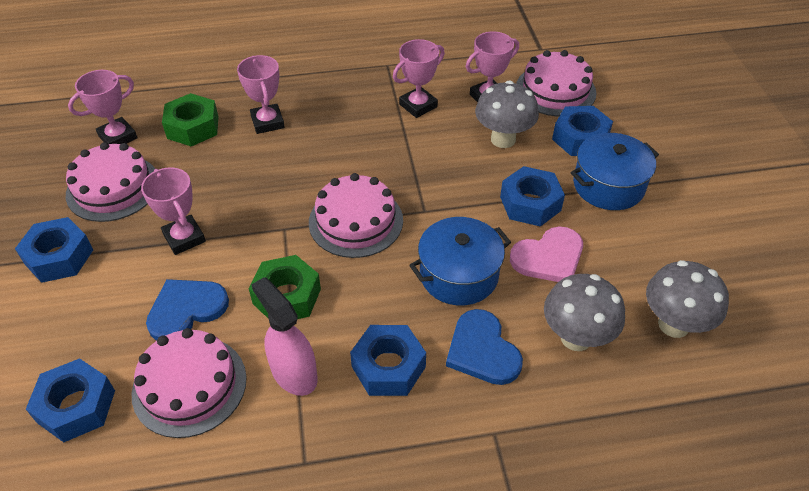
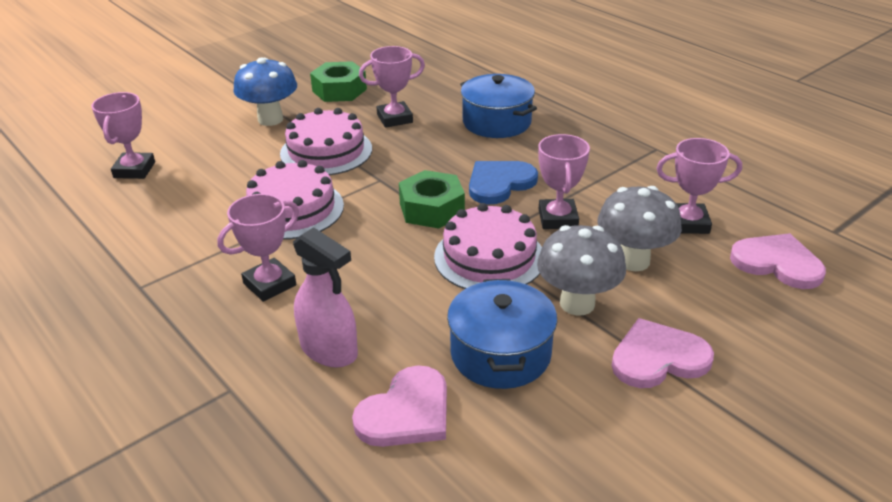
blue heart: [146,279,229,341] [446,309,523,385] = 2 -> [469,161,538,204] = 1
blue mushroom: none = 0 -> [233,58,297,126] = 1
blue nut: [15,217,93,283] [26,358,115,442] [350,325,426,396] [500,166,565,227] [552,106,613,156] = 5 -> none = 0
grey mushroom: [475,81,539,148] [544,274,625,351] [646,260,729,338] = 3 -> [537,225,626,315] [597,186,682,271] = 2
pink cake: [66,142,155,222] [131,328,247,438] [309,173,403,258] [516,50,596,116] = 4 -> [246,160,344,240] [280,108,372,175] [434,203,542,289] = 3
pink heart: [510,227,583,282] = 1 -> [352,365,447,447] [612,318,714,388] [730,233,826,289] = 3

